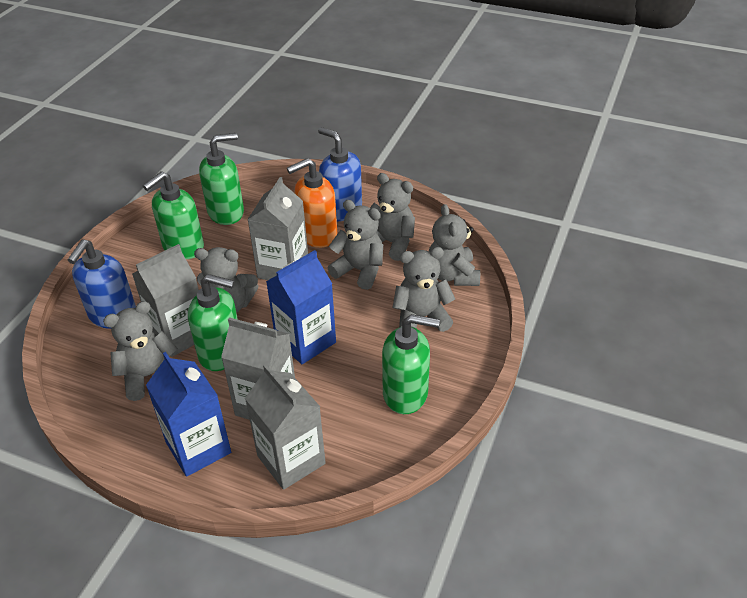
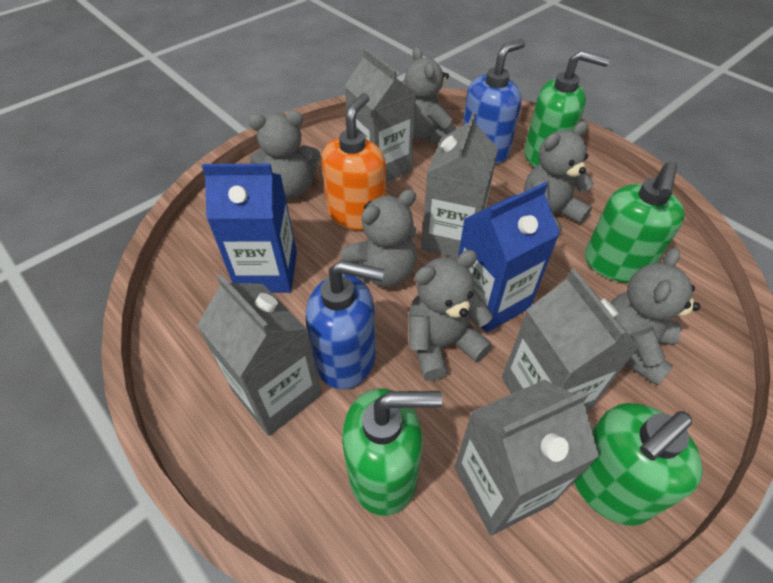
grey carton: [132,244,199,357] [221,317,295,420] [245,364,326,490] [247,177,308,280] = 4 -> [197,274,321,436] [345,48,416,182] [421,112,498,258] [454,380,599,535] [502,269,639,412] = 5

